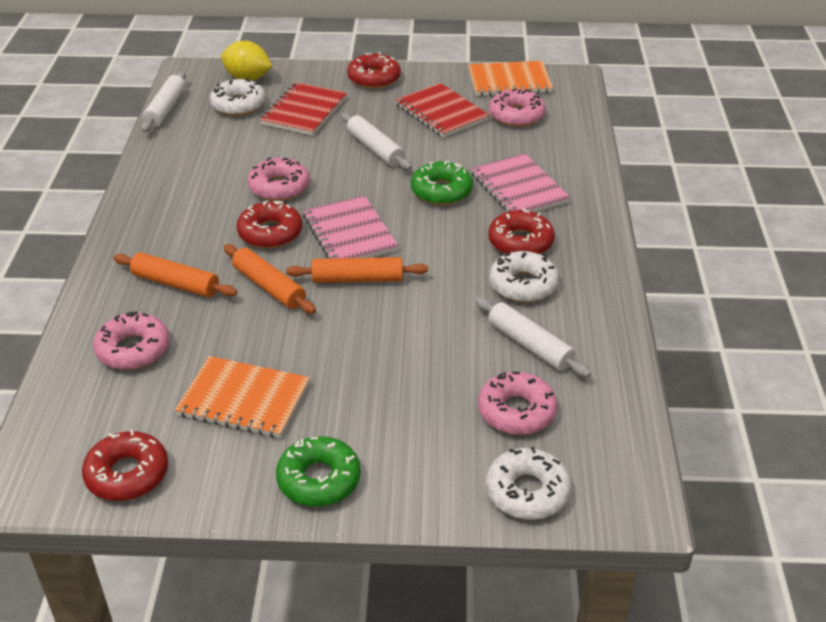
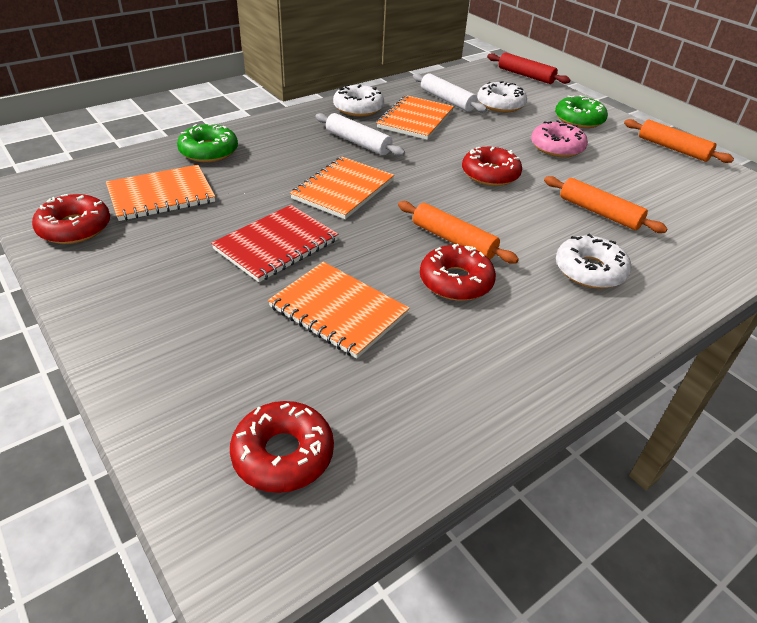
orange notebook: [175,356,310,438] [468,61,553,96] = 2 -> [106,165,215,221] [268,262,410,359] [290,157,394,219] [377,95,454,140] = 4
pink donut: [93,311,170,370] [248,158,310,201] [478,372,557,435] [489,88,546,127] = 4 -> [531,120,588,157] = 1
pink notebook: [303,195,398,259] [471,153,570,212] = 2 -> none = 0
red notebook: [260,82,347,136] [395,83,490,138] = 2 -> [211,205,338,282] = 1
red rolling pin: none = 0 -> [487,52,571,84] = 1
white rolling pin: [141,71,186,132] [341,113,412,170] [475,297,591,377] = 3 -> [315,113,405,156] [413,73,487,112] = 2
yellow lemon: [221,41,272,81] = 1 -> none = 0

